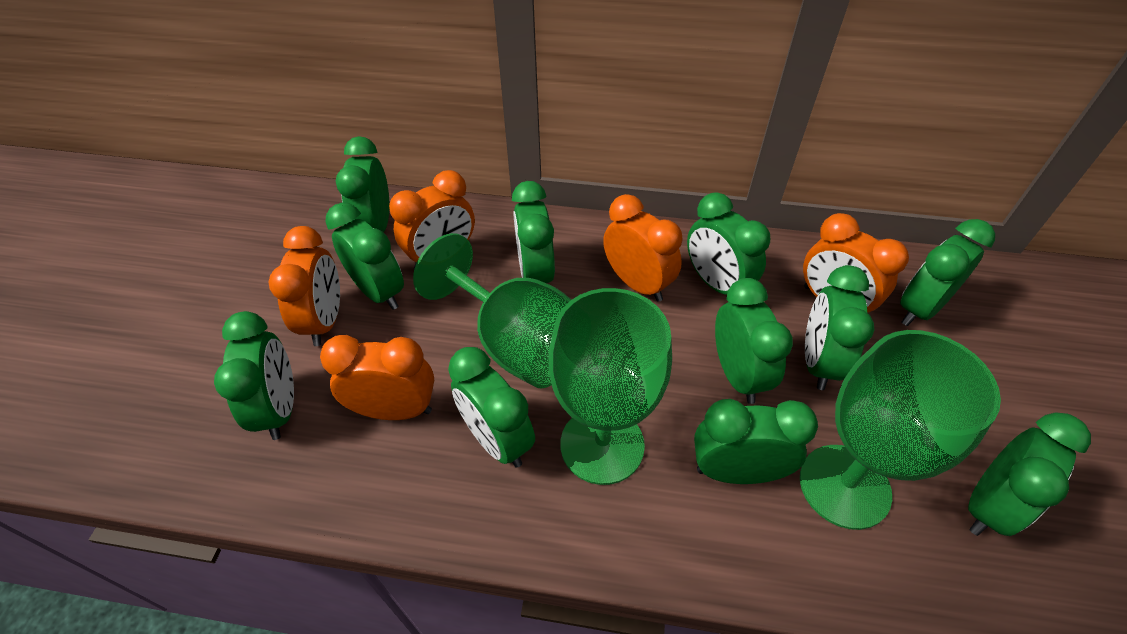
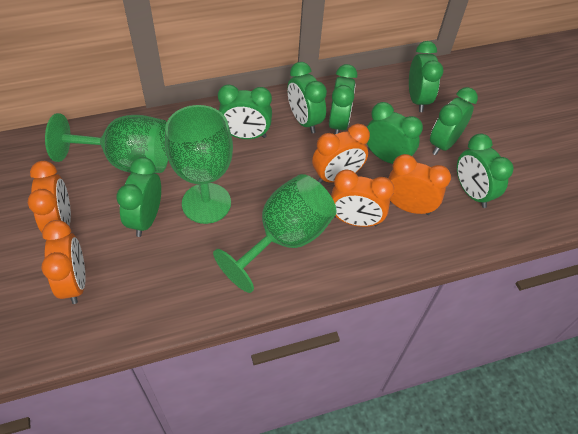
green clock: [214,311,294,440] [325,203,404,310] [336,136,389,232] [448,347,535,467] [512,181,555,283] [687,192,770,295] [694,399,818,484] [715,278,793,404] [805,265,874,390] [900,219,995,326] [968,412,1091,536] = 11 -> [116,157,161,237] [218,84,272,139] [287,62,327,134] [329,64,357,134] [367,102,423,164] [409,41,444,112] [430,87,478,155] [457,134,514,208] = 8

